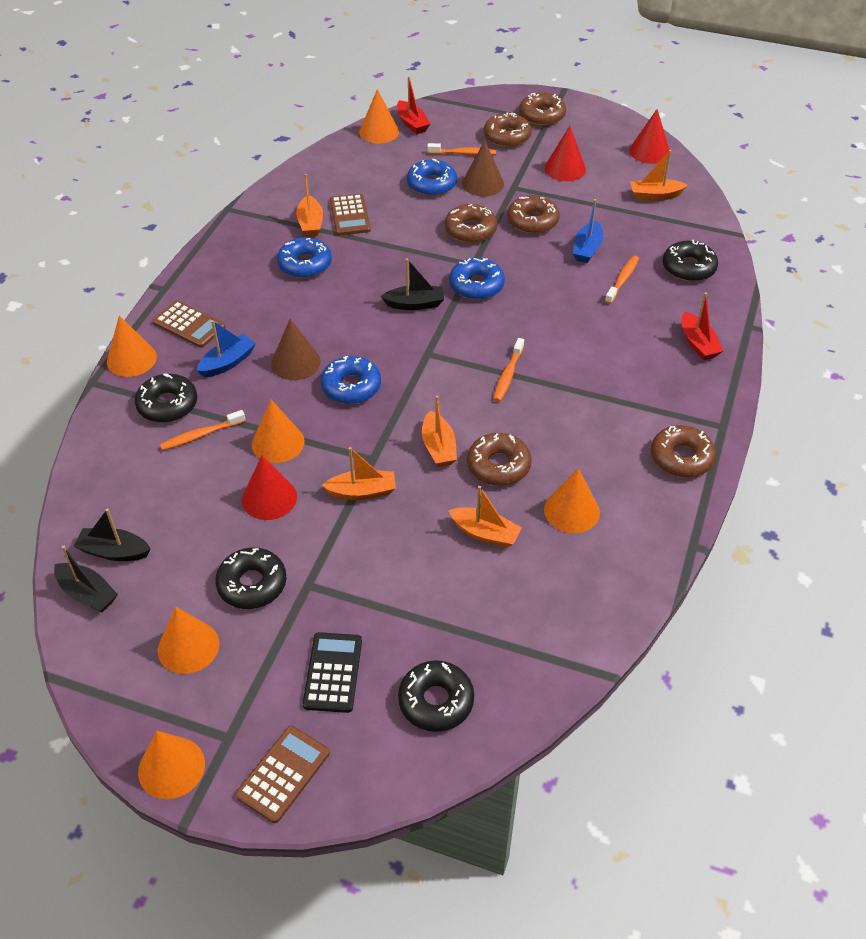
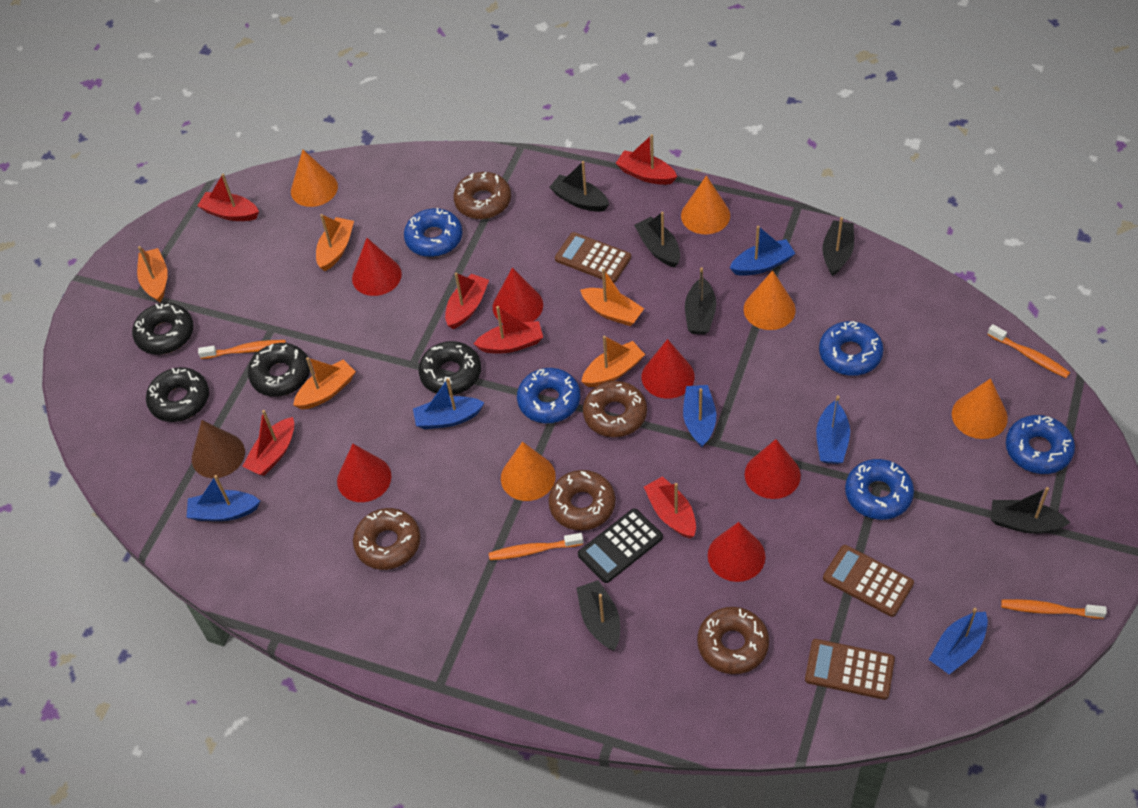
black boat: [54,545,118,613] [74,508,151,561] [381,258,444,310] = 3 -> [549,161,609,212] [576,580,620,651] [634,212,680,268] [685,267,716,335] [822,217,854,276] [991,487,1070,534] = 6
blue boat: [197,320,256,377] [573,199,603,263] = 2 -> [186,475,260,521] [413,378,484,429] [683,385,716,447] [730,226,796,276] [816,395,850,464] [929,608,988,674] = 6
blue donut: [277,237,332,278] [321,356,381,404] [407,159,457,196] [449,258,505,300] = 4 -> [404,208,463,257] [517,368,580,423] [819,321,884,376] [845,459,914,520] [1006,415,1075,474] = 5
brown cone: [271,319,321,380] [462,140,504,196] = 2 -> [192,420,245,478] = 1
brown donut: [445,204,497,243] [467,433,532,486] [484,112,532,147] [507,195,559,234] [519,93,566,126] [651,425,716,478] = 6 -> [353,508,421,570] [453,172,511,219] [548,470,615,531] [583,381,647,437] [697,607,769,674] = 5
orange cone: [107,315,157,377] [138,731,205,799] [158,607,219,674] [252,400,305,463] [359,89,399,144] [544,468,600,533] = 6 -> [291,150,338,207] [501,442,556,501] [681,175,730,234] [744,270,796,330] [952,378,1008,439] = 5
red boat: [397,76,430,134] [682,292,723,360] = 2 -> [198,174,259,221] [242,410,294,476] [445,272,489,329] [474,306,543,354] [616,134,677,185] [644,476,696,538] = 6
red cone: [242,456,297,520] [545,126,586,181] [629,109,670,164] = 3 -> [337,444,392,502] [352,238,402,296] [493,268,543,323] [642,339,695,399] [708,522,765,582] [745,439,801,499] = 6

